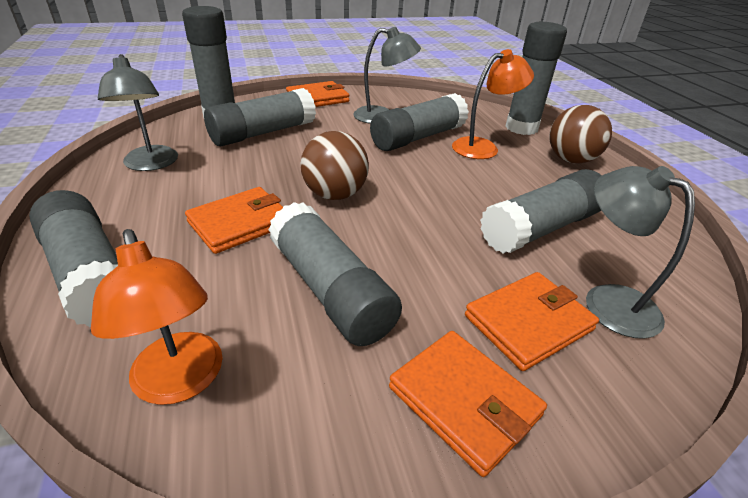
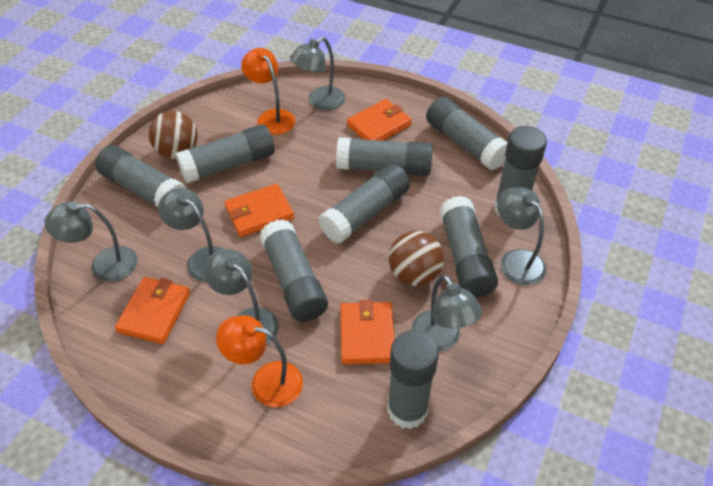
grey glue stick: [29,190,118,327] [182,6,235,117] [204,88,316,146] [268,202,402,346] [370,93,469,151] [480,169,602,254] [505,22,567,135] = 7 -> [95,145,187,207] [176,124,275,183] [260,219,328,322] [319,163,410,243] [336,137,433,176] [387,330,439,429] [426,97,508,171] [440,196,498,298] [494,126,547,216] = 9
grey lamp: [98,54,178,171] [353,27,421,123] [586,166,695,339] = 3 -> [45,201,138,282] [158,188,223,282] [204,249,279,345] [290,37,345,110] [411,275,482,352] [497,187,546,286] = 6

